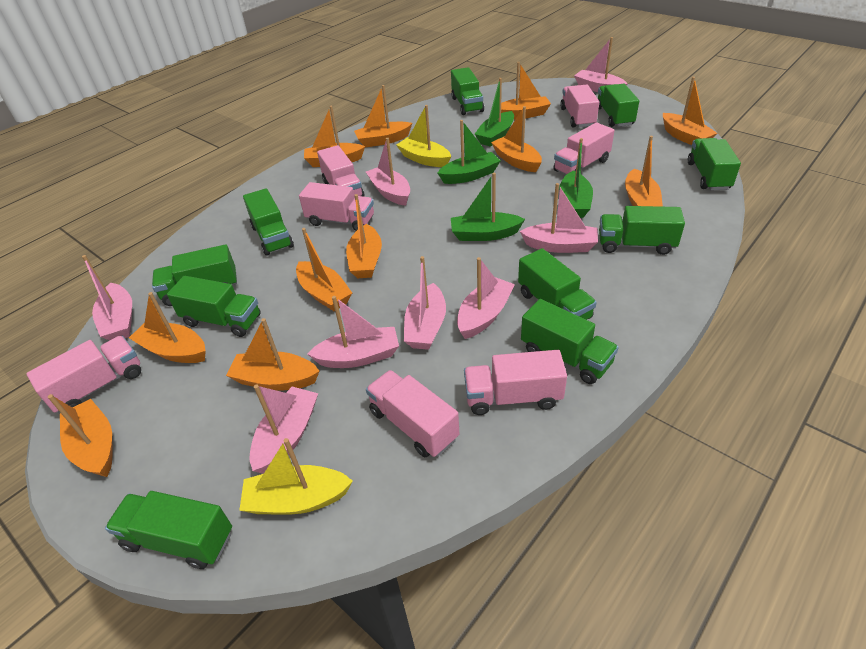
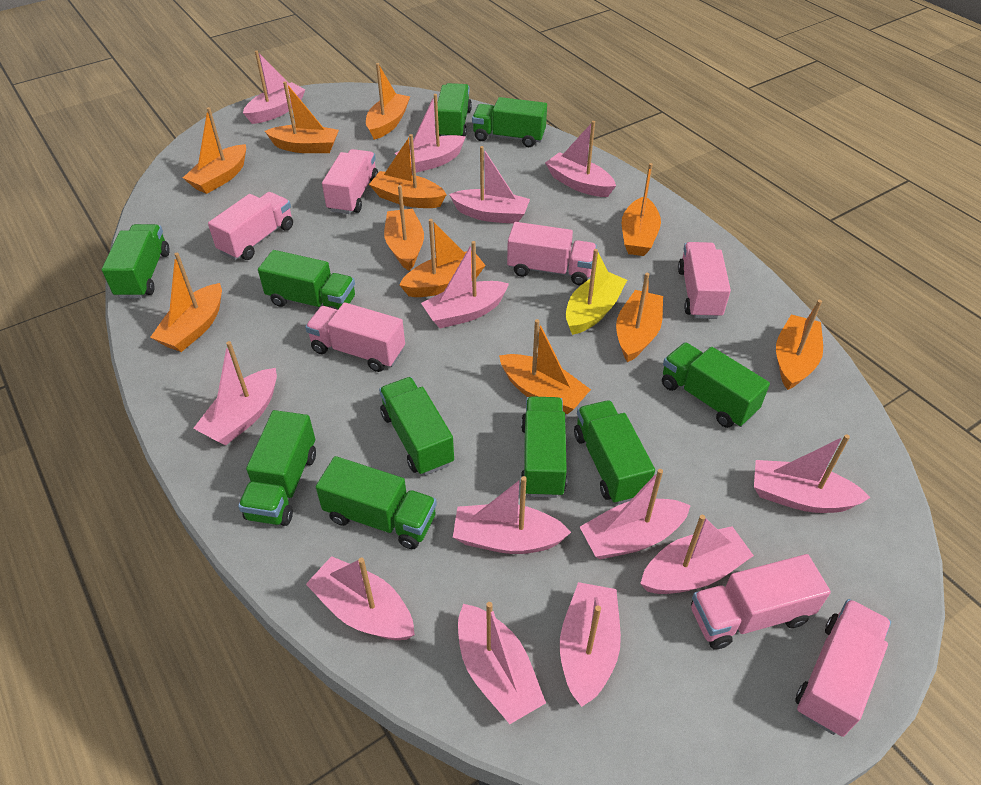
green boat: [438,120,501,184] [451,173,525,241] [475,78,514,147] [559,138,593,218] = 4 -> none = 0
pink boat: [82,255,132,340] [249,384,318,474] [307,296,399,368] [366,138,410,206] [404,256,446,350] [457,257,515,339] [520,183,598,253] [574,37,628,92] = 8 -> [193,341,277,445] [243,50,306,124] [306,556,415,640] [395,94,466,173] [421,241,509,328] [449,146,530,224] [453,476,571,554] [458,602,546,724] [545,121,616,197] [560,582,621,707] [580,469,691,560] [640,515,754,594] [754,434,871,513] = 13
yellow boat: [239,438,353,515] [396,105,451,167] = 2 -> [566,249,627,335] = 1

